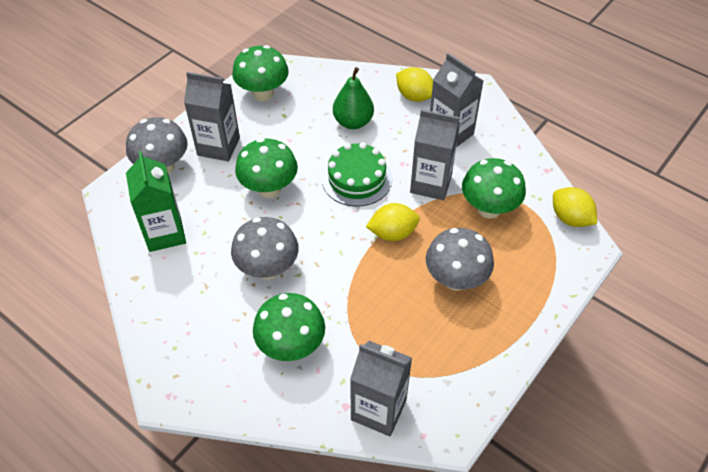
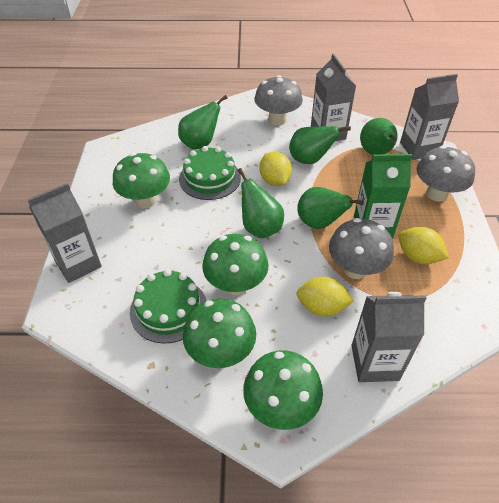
green cake: [322,142,392,207] = 1 -> [130,269,206,344] [179,146,241,200] = 2
green pear: [333,67,374,129] = 1 -> [178,95,227,149] [238,168,284,238] [289,126,351,164] [297,187,364,229] [360,118,398,155] = 5

